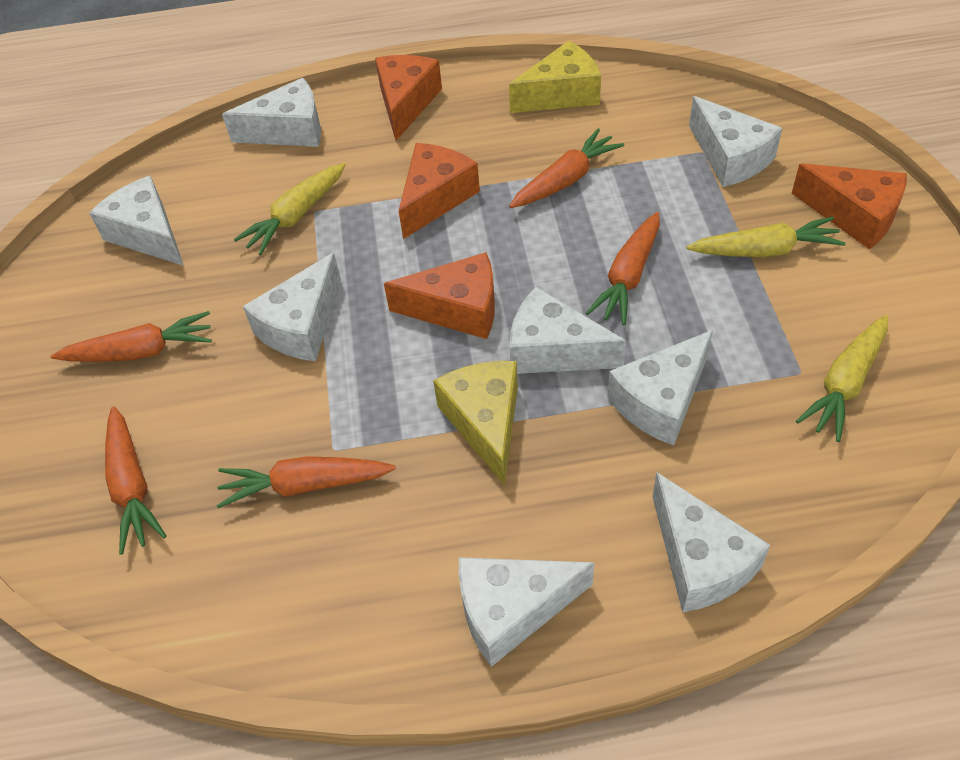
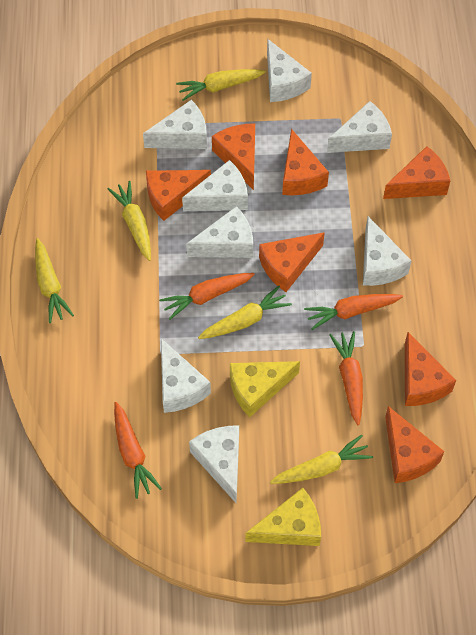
orange carrot: [51,311,212,362] [105,406,167,555] [216,456,396,508] [509,128,624,208] [586,212,660,326] = 5 -> [114,402,162,499] [159,273,255,320] [304,294,403,330] [330,331,363,425] = 4
orange cheese: [375,55,442,141] [384,252,495,339] [399,143,480,239] [791,163,907,250] = 4 -> [146,170,211,221] [212,123,255,190] [259,232,325,292] [282,129,329,195] [383,146,450,199] [385,406,444,483] [405,332,456,406] = 7
yellow carrot: [234,163,346,256] [686,217,846,257] [796,315,888,442] = 3 -> [35,238,74,323] [108,181,151,261] [176,69,266,101] [198,286,292,339] [270,435,373,484] = 5

